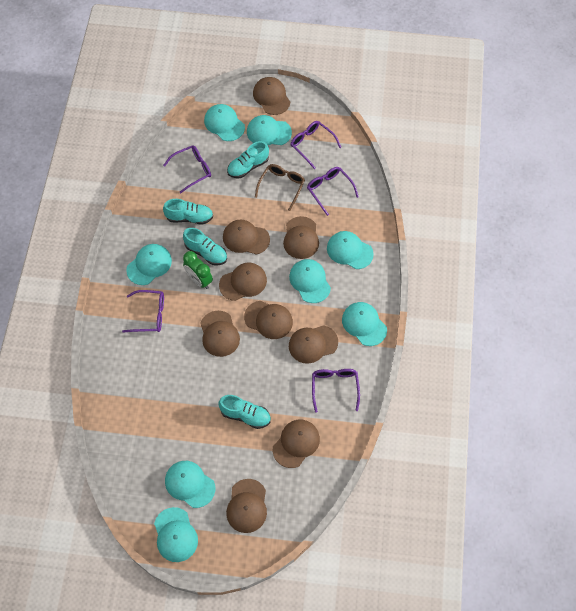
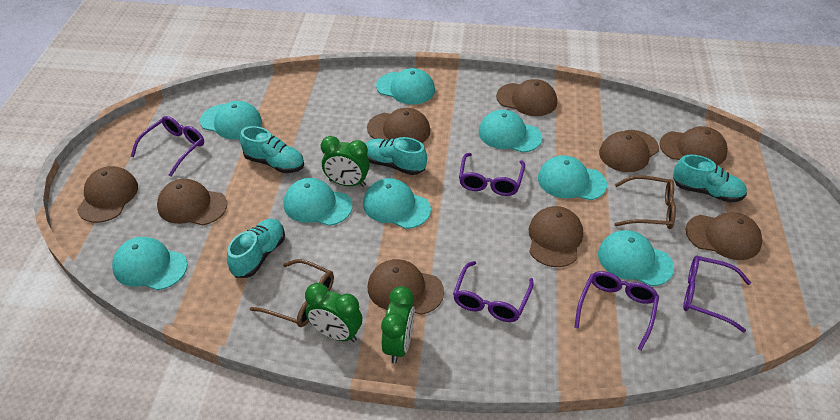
brown glasses: [255,164,305,211] = 1 -> [250,259,334,327] [614,175,676,229] = 2
green clock: [183,251,213,289] = 1 -> [305,283,362,342] [321,136,370,187] [381,286,415,363] = 3

